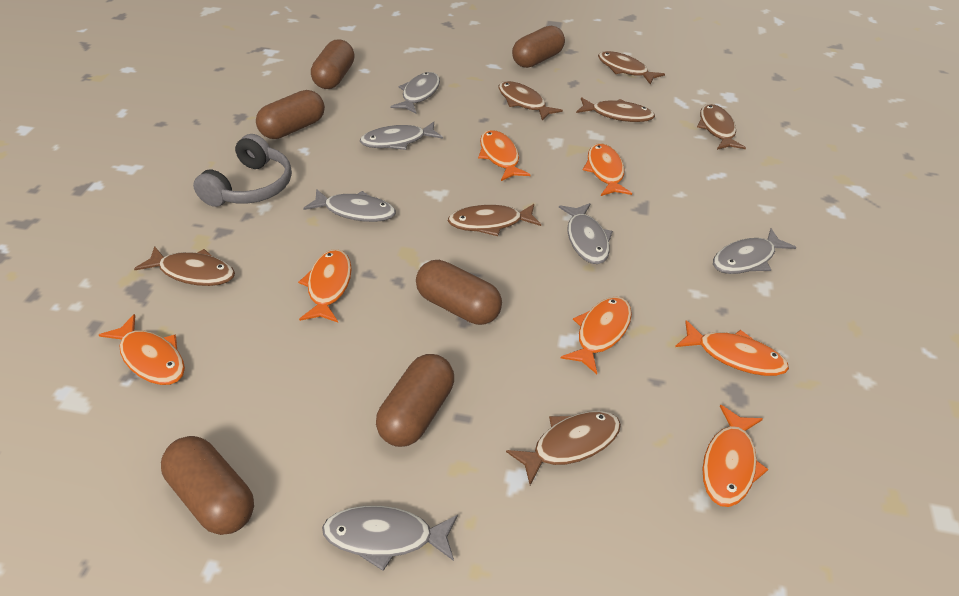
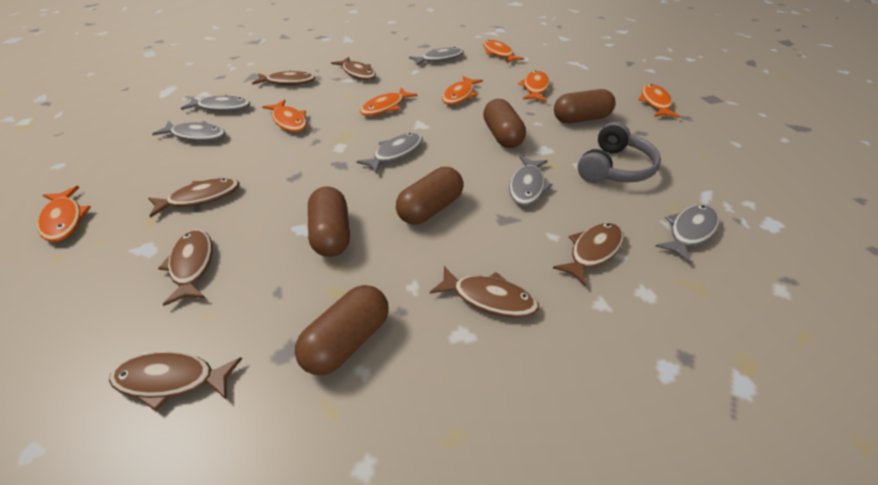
brown capsule: [161,436,254,535] [256,90,325,139] [311,40,355,89] [376,354,454,447] [416,260,502,325] [512,25,565,68] = 6 -> [295,285,389,375] [308,187,350,257] [396,167,463,225] [483,99,526,148] [554,89,616,123] = 5

